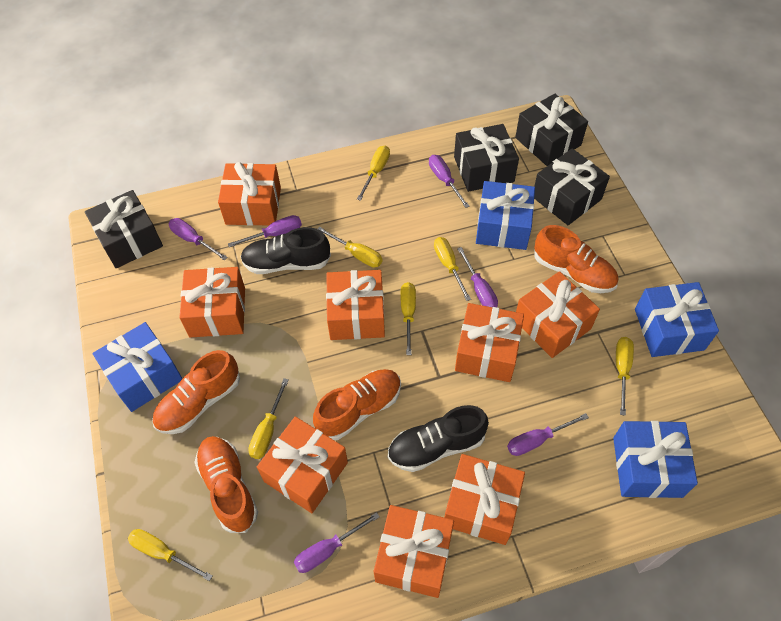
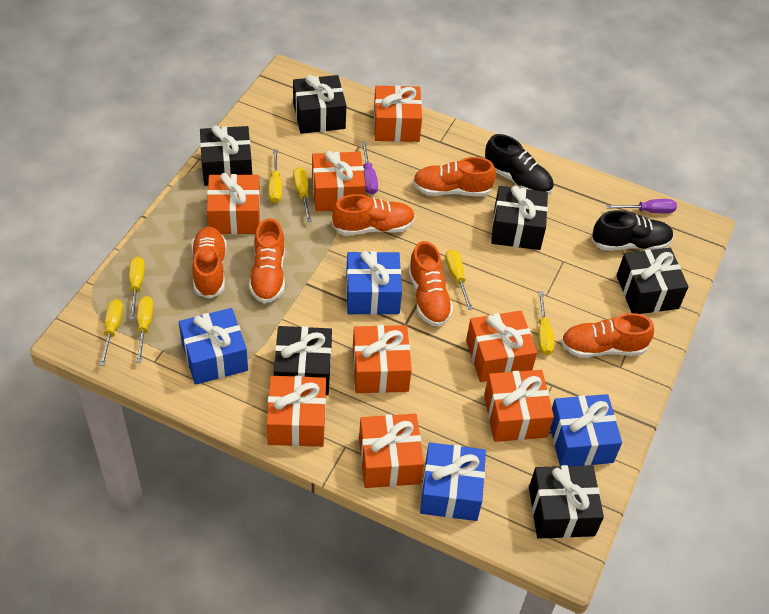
black gift: [85,190,163,268] [454,124,519,192] [515,94,588,166] [534,148,610,225] = 4 -> [200,125,252,186] [274,326,332,395] [293,75,346,134] [491,186,548,250] [529,465,604,539] [616,248,688,314] = 6
orange shoe: [152,350,240,434] [194,436,258,533] [313,369,401,440] [534,225,618,293] = 4 -> [191,226,227,299] [249,218,285,303] [332,194,415,236] [408,241,453,327] [413,157,496,196] [561,313,654,358] = 6
purple screwdriver: [168,218,228,261] [228,215,302,247] [294,512,380,573] [429,155,470,208] [457,247,498,307] [507,413,589,456] = 6 -> [362,142,378,194] [607,199,677,213] = 2

